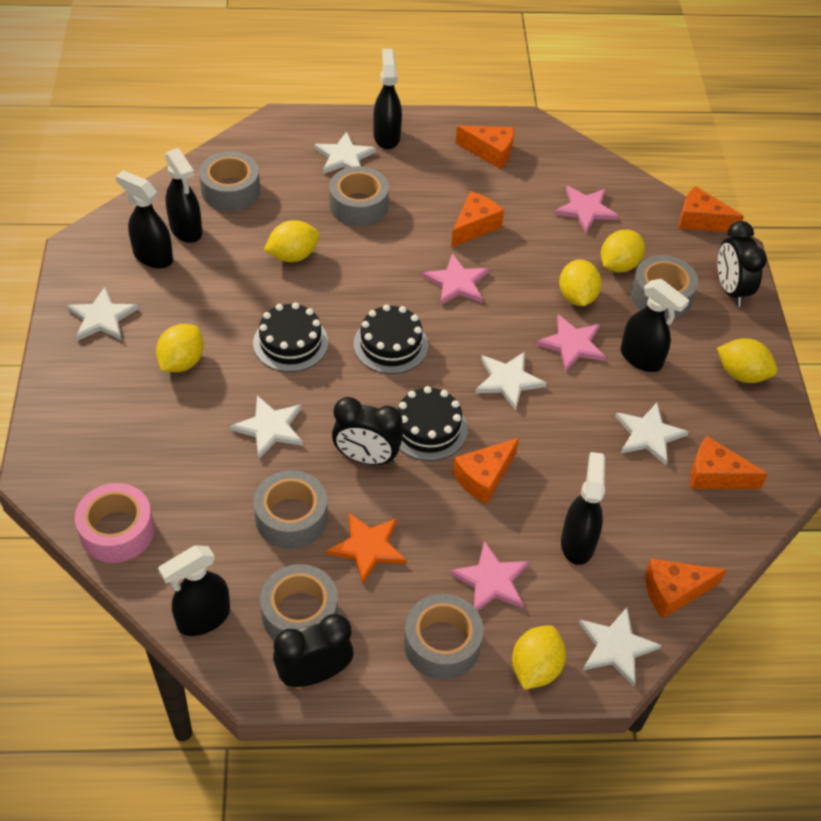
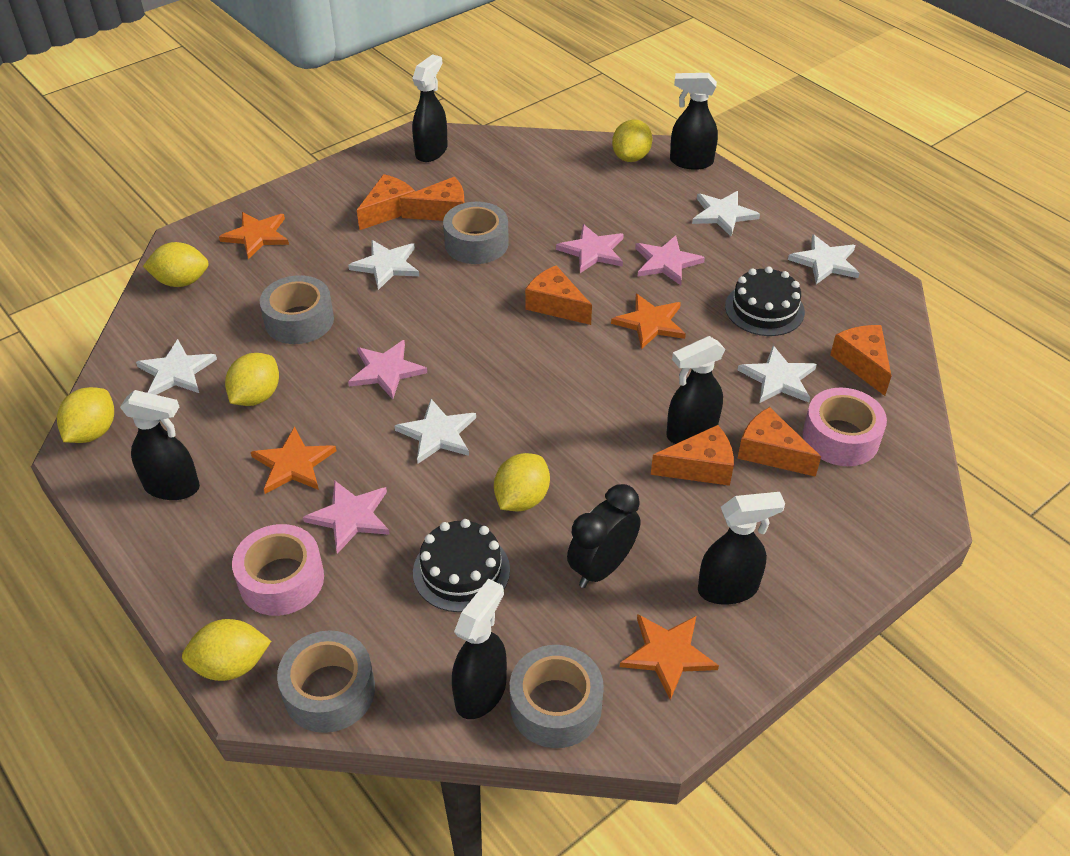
black cake: [253,302,328,372] [353,304,428,374] [397,386,468,461] = 3 -> [413,519,510,612] [725,266,805,336] = 2
black clock: [273,614,354,687] [332,397,403,465] [718,221,767,306] = 3 -> [567,484,640,588] = 1
grey tape: [199,151,260,211] [254,470,328,549] [260,564,338,640] [329,166,389,226] [404,594,483,680] [631,255,698,319] = 6 -> [260,275,334,344] [277,630,375,733] [443,202,509,264] [510,645,604,748] = 4
orange star: [327,513,407,584] = 1 -> [219,212,289,259] [251,427,336,494] [611,294,686,349] [620,614,719,700] = 4
pink tape: [75,483,154,563] = 1 -> [232,524,324,616] [803,388,887,466] = 2

